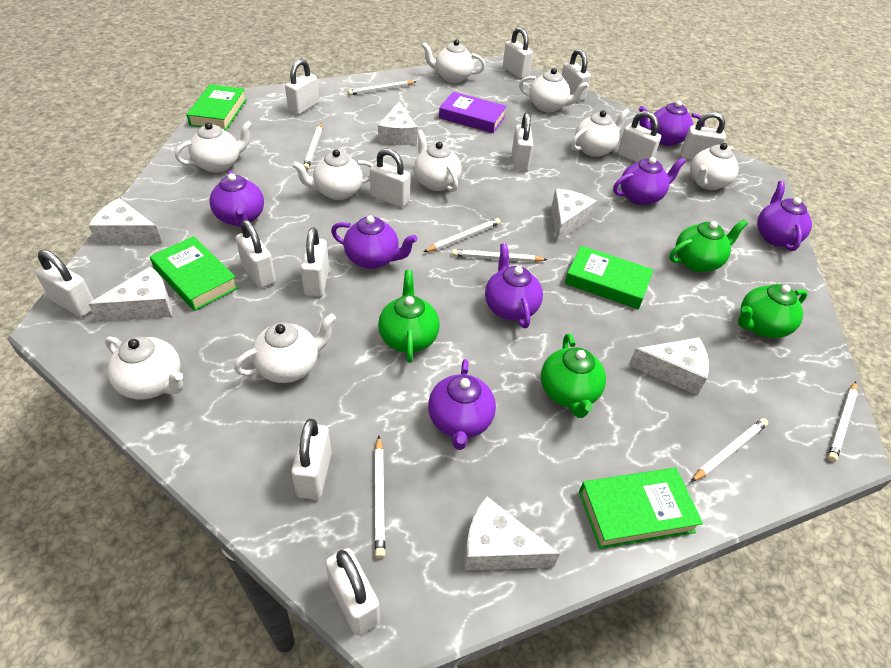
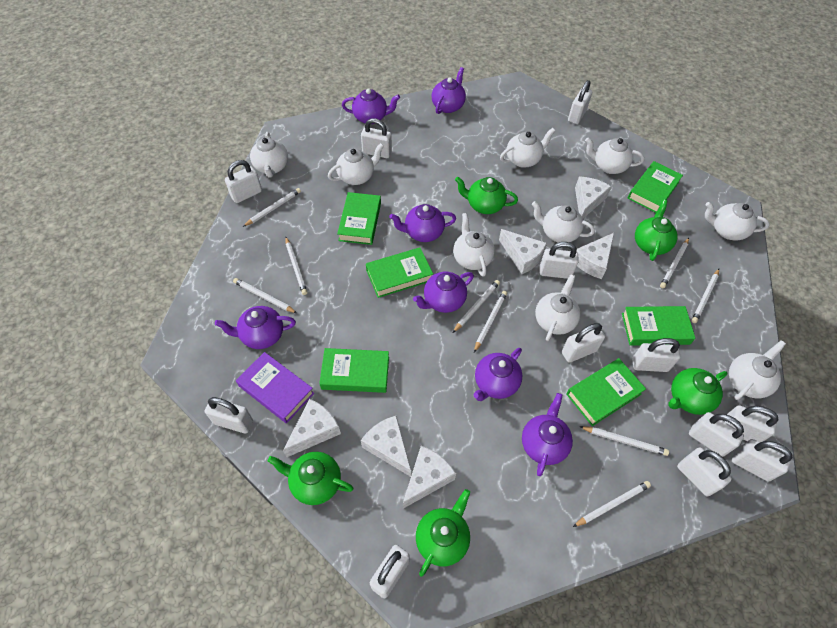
green book: [150,236,238,311] [187,84,247,130] [565,246,653,309] [579,468,703,549] = 4 -> [319,348,389,393] [337,192,381,245] [366,247,433,298] [566,358,646,426] [622,306,696,346] [628,161,683,213] = 6
green teapot: [378,270,440,363] [541,334,606,418] [669,219,748,272] [738,284,807,338] = 4 -> [268,452,354,505] [416,489,470,577] [455,177,518,214] [635,200,678,261] [668,368,728,415] = 5
white pencil: [303,123,322,170] [348,80,416,95] [374,436,385,558] [423,218,501,252] [452,249,548,262] [691,418,768,482] [827,382,858,462] = 7 -> [233,278,297,313] [243,188,301,227] [285,237,307,295] [453,280,500,333] [474,291,507,353] [573,481,651,527] [579,426,669,456] [660,238,689,288] [691,269,719,323] = 9

